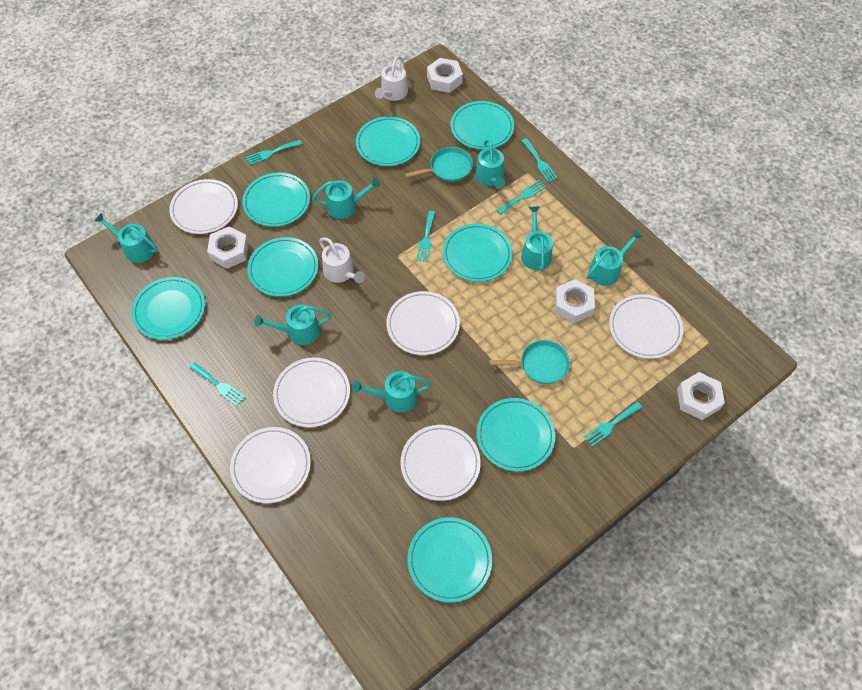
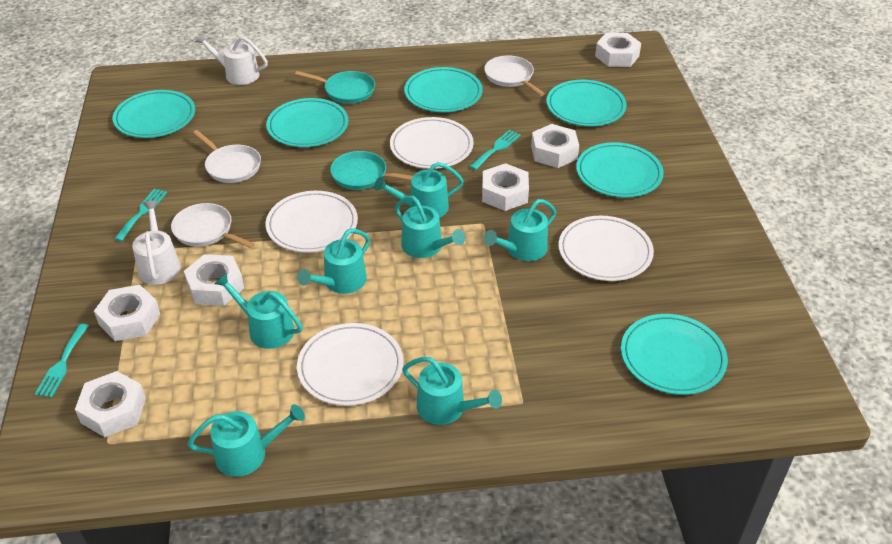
turquoise fork: [189,362,245,406] [246,140,302,165] [416,211,435,262] [496,180,546,215] [522,138,558,182] [584,402,642,446] = 6 -> [35,324,89,398] [114,189,167,241] [469,130,521,170] = 3
turquoise plate: [131,277,205,340] [242,173,310,227] [247,237,318,297] [356,116,420,166] [408,517,492,602] [443,224,513,282] [451,101,514,150] [477,398,555,472] = 8 -> [113,90,195,138] [266,98,348,147] [404,67,483,112] [546,80,627,126] [576,142,664,198] [621,314,728,395] = 6
white nut: [207,226,249,269] [427,58,463,93] [555,279,595,323] [677,372,725,420] = 4 -> [75,371,146,437] [94,285,160,341] [184,254,244,306] [482,163,529,211] [531,124,579,168] [595,33,641,67] = 6
white pan: none = 0 -> [171,203,255,248] [193,130,261,183] [484,55,545,96] = 3
white plate: [169,179,238,234] [230,427,311,503] [273,357,350,427] [386,291,460,355] [400,425,481,501] [609,294,683,359] = 6 -> [266,191,358,252] [297,323,403,406] [390,117,474,169] [559,216,654,281] = 4

